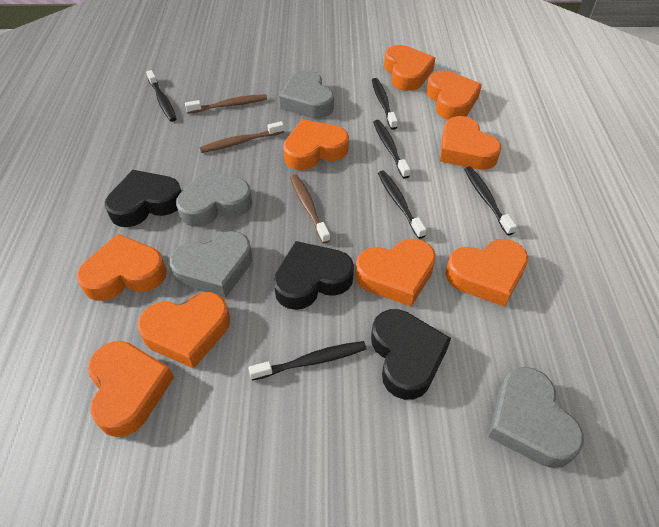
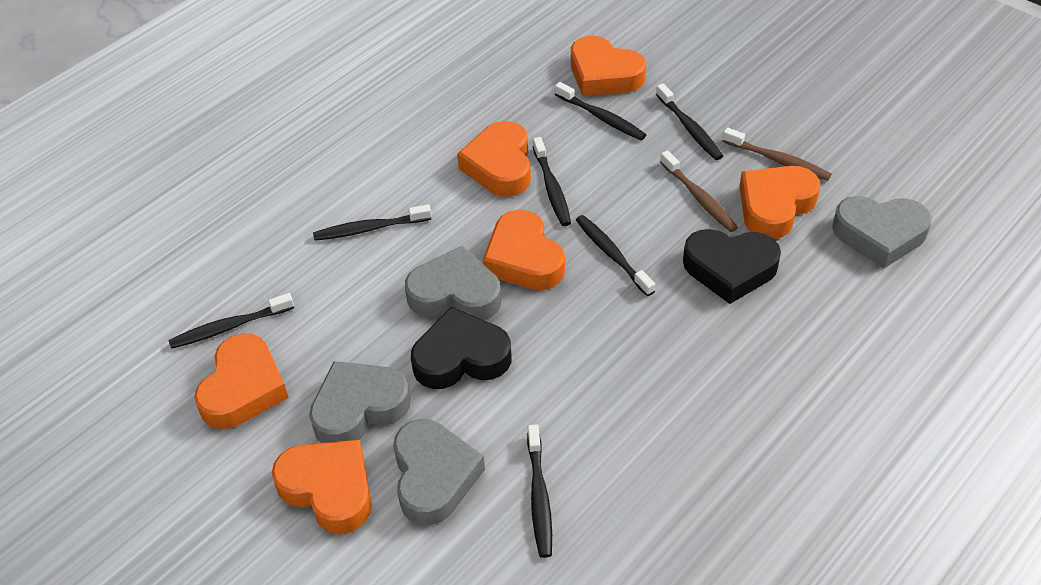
black heart: [105,170,181,227] [273,241,354,310] [371,309,451,400] = 3 -> [411,307,512,389] [683,229,781,304] = 2
black toothbrush: [146,70,177,122] [248,341,367,381] [372,78,398,130] [373,120,410,179] [378,171,426,239] [464,167,517,235] = 6 -> [168,293,294,349] [313,204,432,241] [527,425,552,558] [533,137,571,226] [555,82,646,140] [576,215,655,296] [656,83,723,160] = 7
brown toothbrush: [185,94,267,114] [200,121,284,153] [290,175,330,243] = 3 -> [660,150,738,232] [722,128,832,181] = 2
orange heart: [77,234,167,301] [88,341,174,437] [137,292,230,369] [283,119,349,170] [355,239,436,307] [384,45,435,91] [426,71,482,119] [440,116,501,170] [445,239,528,307] = 9 -> [194,334,289,429] [272,440,372,534] [457,121,531,197] [483,210,565,290] [571,36,646,96] [739,166,820,239] = 6

